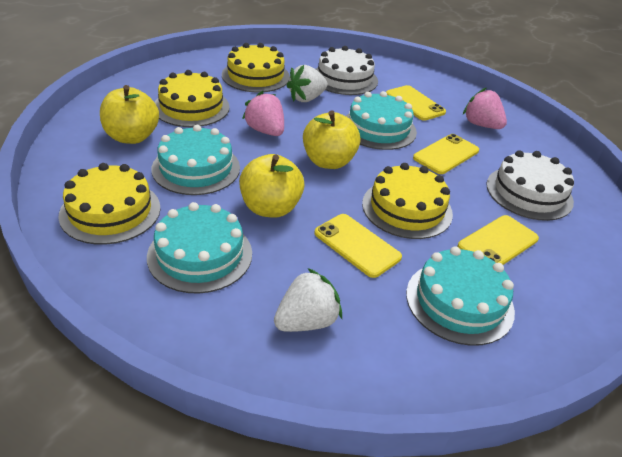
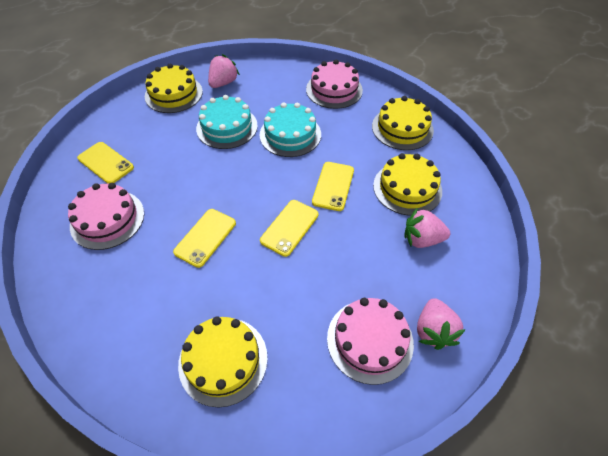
pink cake: none = 0 -> [68,183,144,250] [306,60,363,109] [327,298,414,385] = 3
pink strawberry: [242,91,284,136] [463,87,507,129] = 2 -> [208,54,240,88] [404,208,450,248] [417,298,466,350] = 3
turquoise cake: [147,202,252,294] [152,125,240,195] [346,91,417,150] [406,246,515,346] = 4 -> [196,95,258,149] [259,102,321,157] = 2
white cake: [316,46,378,95] [486,150,574,221] = 2 -> none = 0
white strawberry: [274,268,342,332] [286,65,328,102] = 2 -> none = 0
yellow apple: [100,85,159,144] [239,154,305,218] [303,110,360,169] = 3 -> none = 0

